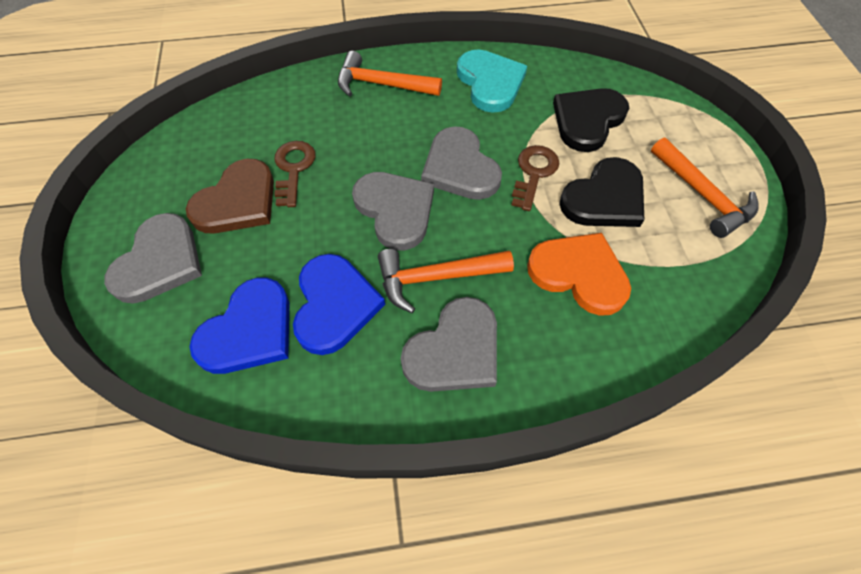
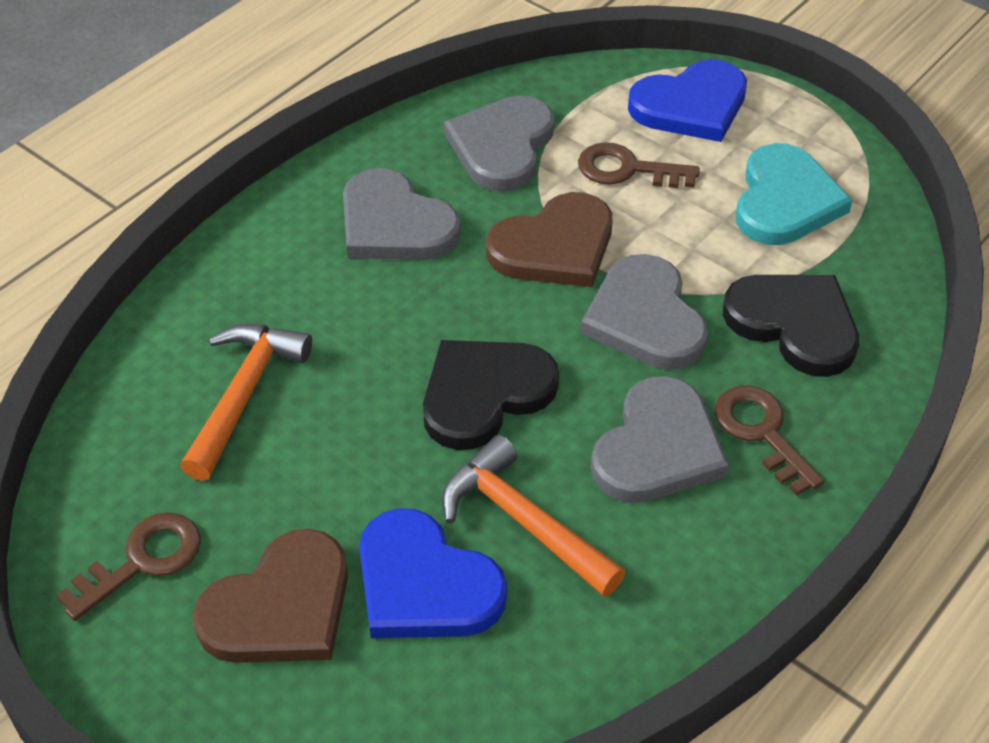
brown heart: [186,159,274,234] = 1 -> [193,529,348,663] [486,192,612,287] = 2
brown key: [274,141,316,207] [511,145,559,211] = 2 -> [56,512,201,621] [578,142,700,188] [714,386,824,496] = 3
orange hammer: [338,51,442,97] [378,249,514,313] [651,137,759,238] = 3 -> [180,324,312,481] [442,435,626,597] = 2
orange heart: [527,233,631,316] = 1 -> none = 0

